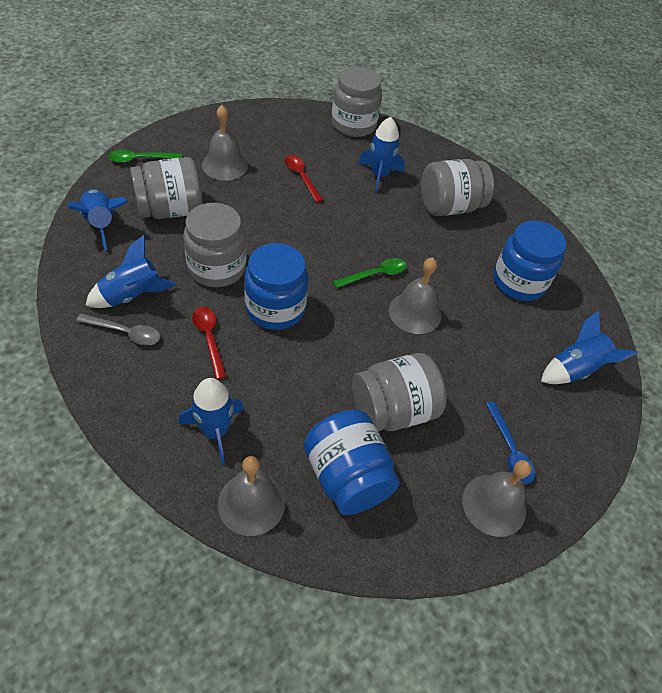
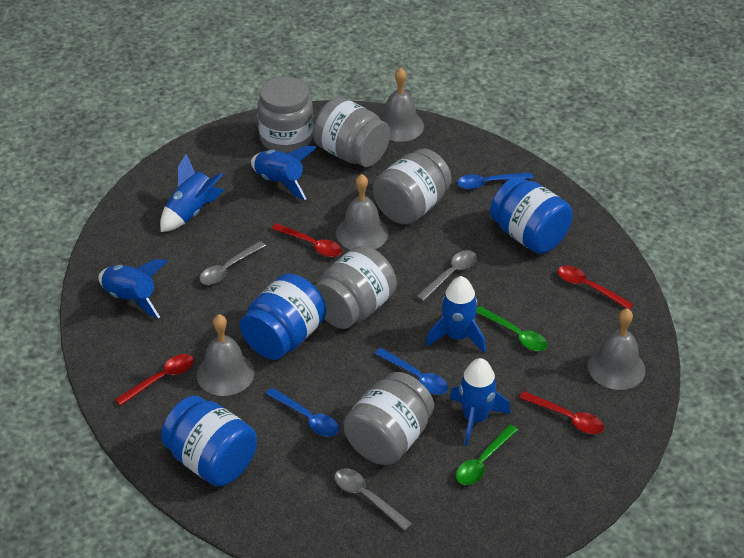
blue spoon: [486,402,535,484] = 1 -> [266,388,339,437] [375,348,448,395] [457,172,533,189] = 3
grey spoon: [76,313,160,345] = 1 -> [199,241,266,285] [334,468,412,531] [416,250,477,301] = 3
red spoon: [192,307,227,379] [285,155,323,203] = 2 -> [115,354,194,406] [271,223,342,257] [519,391,604,434] [558,266,634,310] = 4

